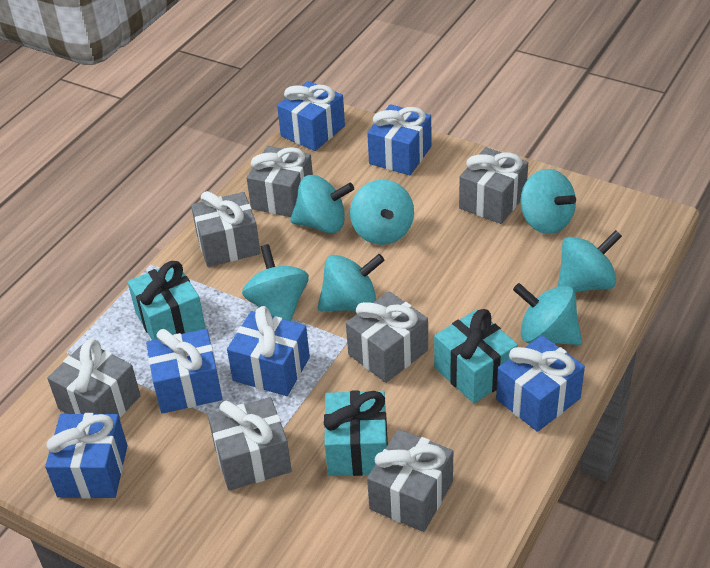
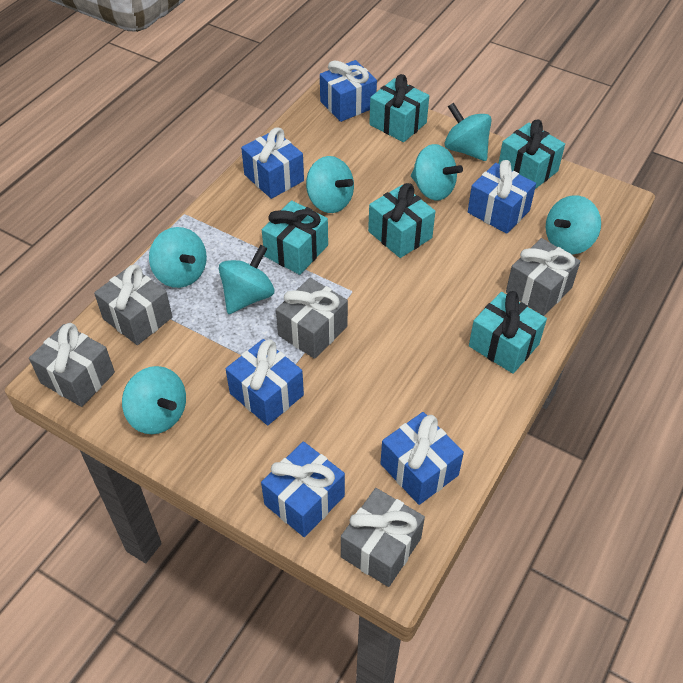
grey gift: [47,339,141,418] [191,191,261,267] [208,397,292,491] [247,146,313,217] [346,291,428,383] [367,429,453,532] [459,147,528,224] = 7 -> [29,323,115,407] [94,264,173,345] [276,278,348,359] [341,488,425,587] [506,238,581,316] = 5
turquoise gift: [128,261,205,340] [324,390,388,476] [434,309,518,403] = 3 -> [262,200,328,275] [368,183,435,258] [369,74,429,142] [469,291,547,374] [498,120,565,189] = 5

